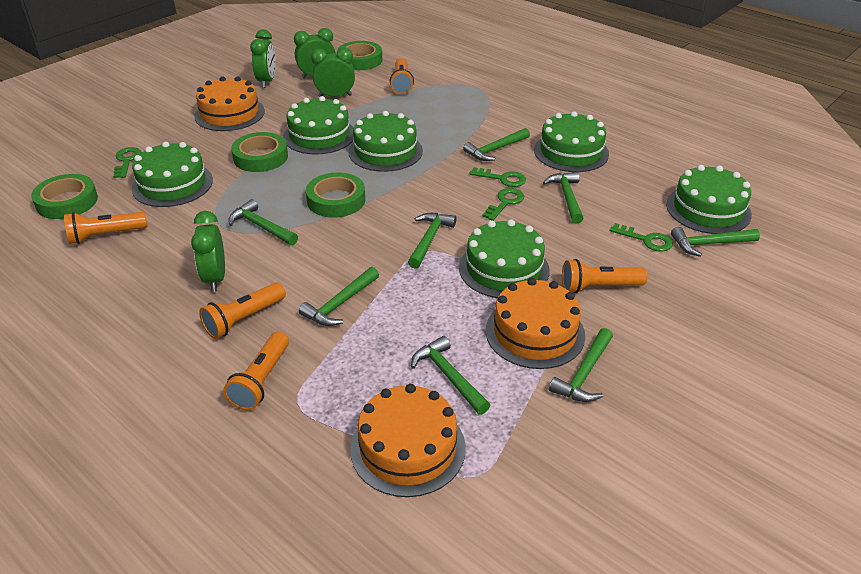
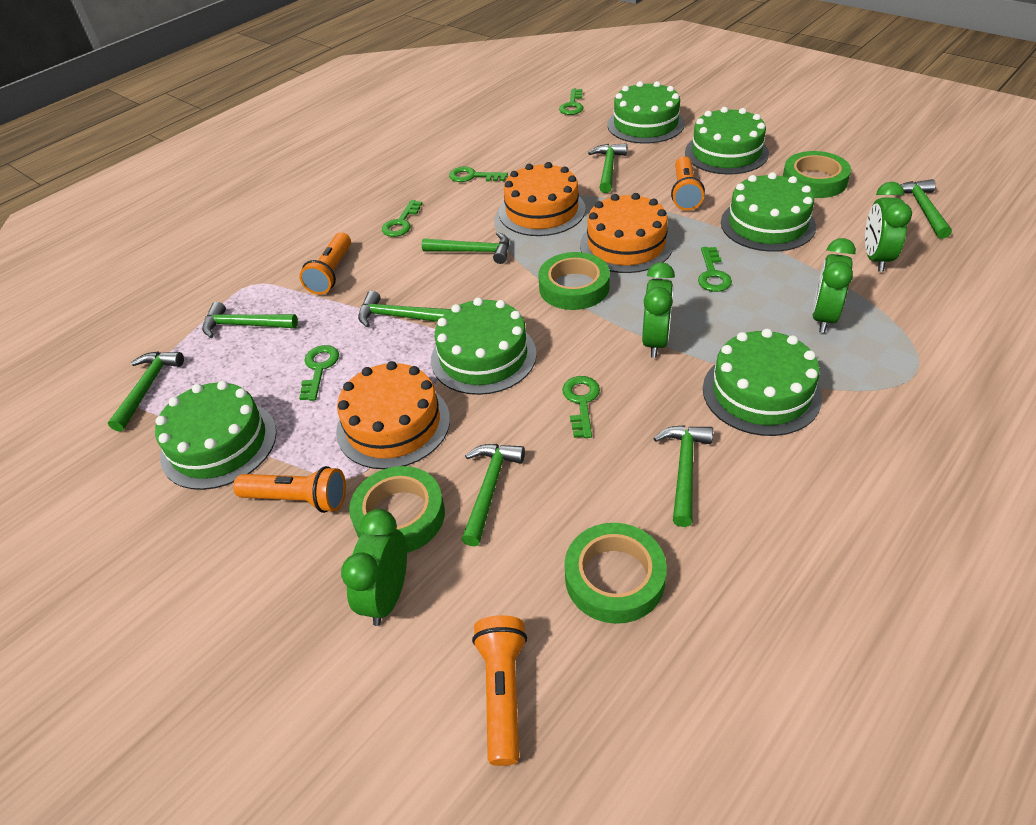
green key: [113,147,141,178] [469,167,526,187] [482,188,524,221] [610,223,673,252] = 4 -> [299,345,339,401] [382,200,423,237] [449,167,508,182] [559,89,583,115] [562,376,600,438] [698,247,732,292] = 6
orange flashlight: [64,212,148,244] [199,283,286,339] [223,331,289,411] [390,58,414,94] [562,259,648,293] = 5 -> [233,466,346,513] [299,232,351,294] [472,615,527,766] [671,156,705,211] = 4

